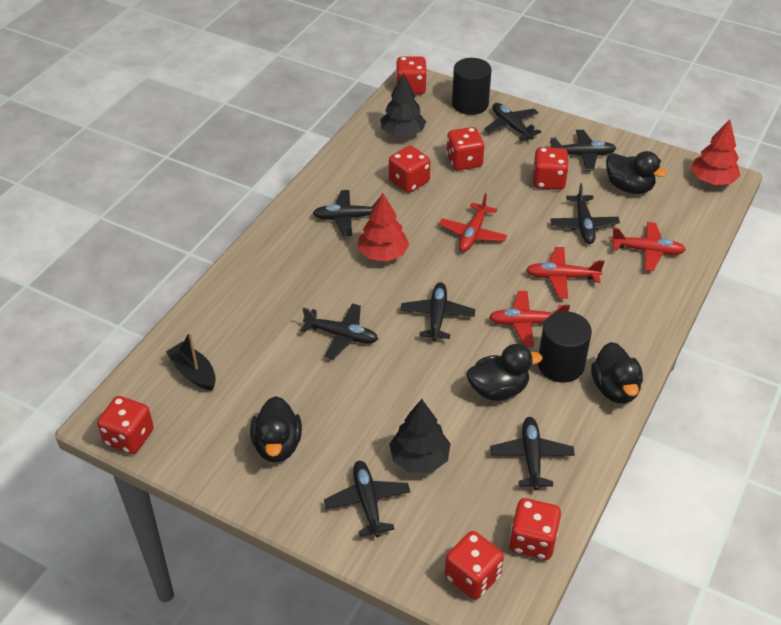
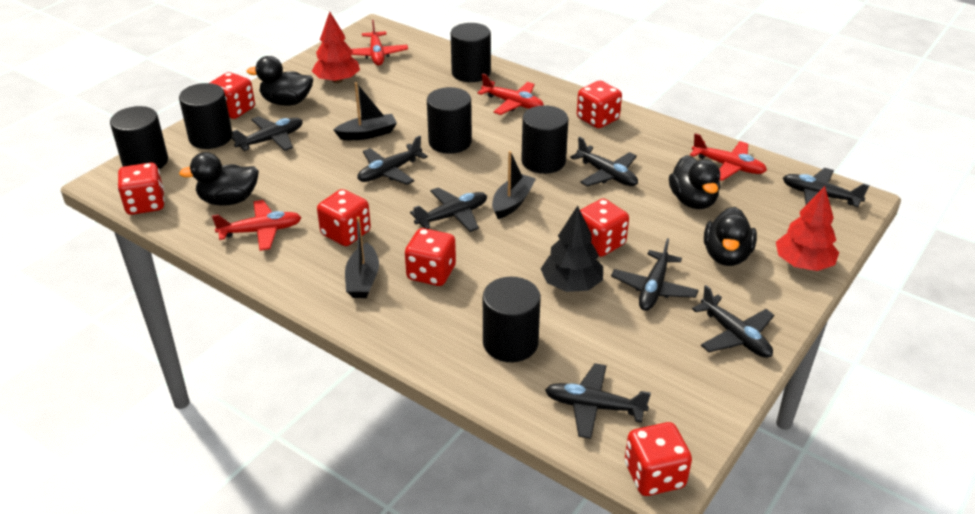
black boat: [166,332,216,391] = 1 -> [334,82,397,140] [345,217,379,298] [492,151,536,219] = 3
black cylinder: [452,58,491,115] [538,311,592,383] = 2 -> [110,106,168,169] [179,83,233,149] [427,87,472,154] [451,23,491,82] [483,277,541,362] [521,105,568,174] = 6
black tree: [380,73,426,137] [389,399,451,473] = 2 -> [541,206,603,292] = 1

